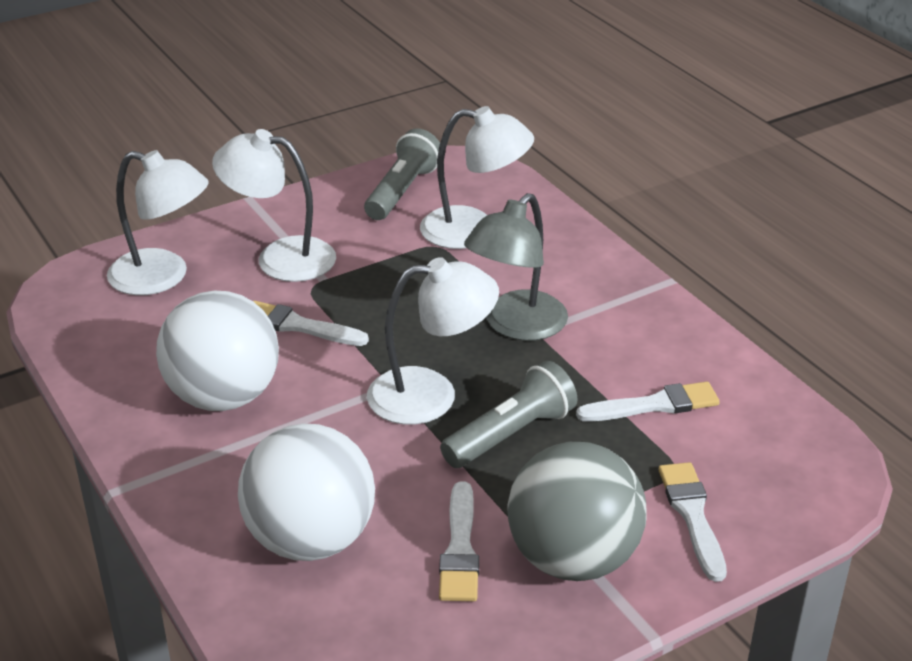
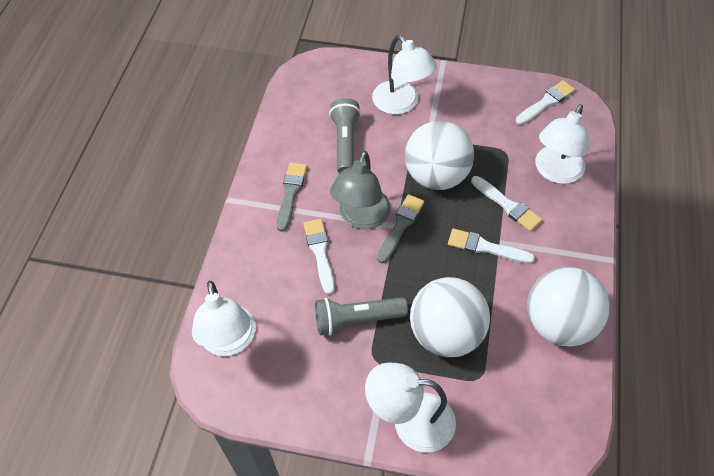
grey ball: [507,442,647,581] = 1 -> none = 0
grey brush: none = 0 -> [277,163,307,232] [377,194,424,263] = 2
white ball: [156,291,279,411] [238,423,375,561] = 2 -> [405,121,474,190] [410,277,490,357] [527,267,609,347] = 3

